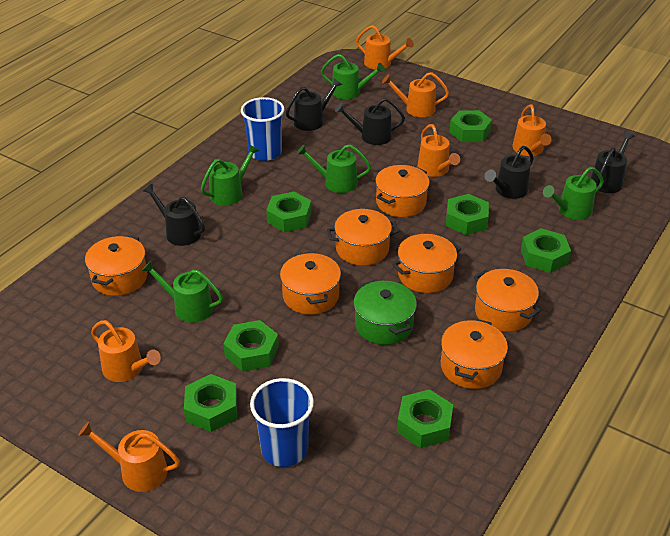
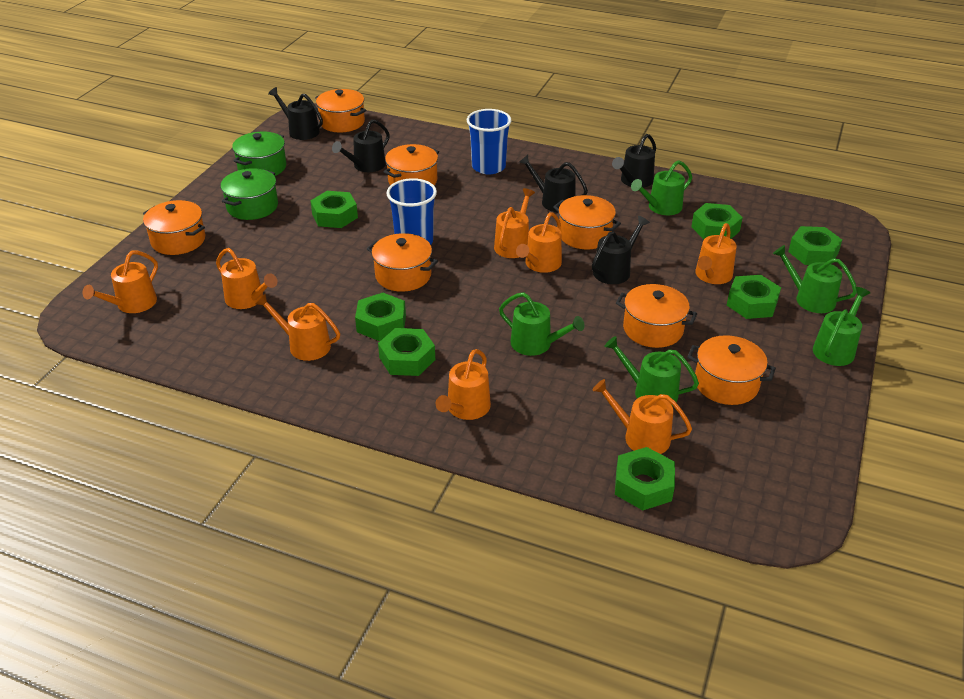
green pot: [354,280,417,345] = 1 -> [221,168,278,220] [232,132,286,176] = 2
orange watering can: [78,422,180,492] [91,320,161,382] [356,25,414,70] [382,72,449,117] [417,124,460,177] [512,105,552,156] = 6 -> [83,251,158,313] [216,248,278,309] [256,294,340,361] [436,349,491,420] [494,188,535,258] [516,212,562,273] [593,379,692,454] [696,223,737,284] = 8

